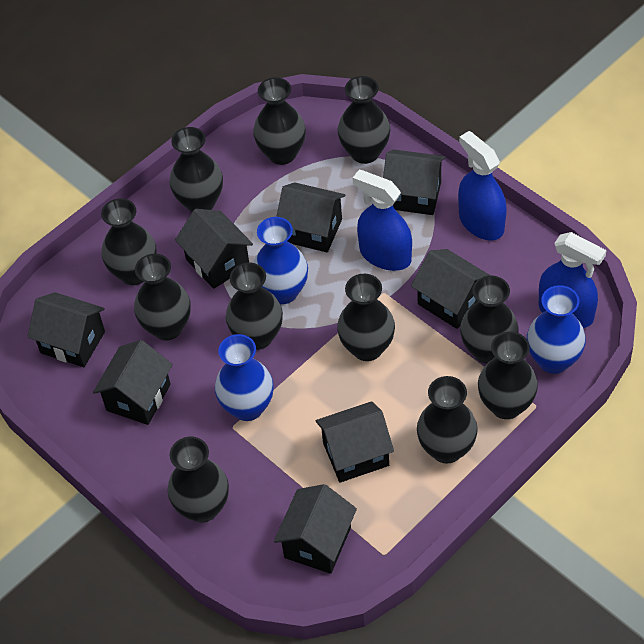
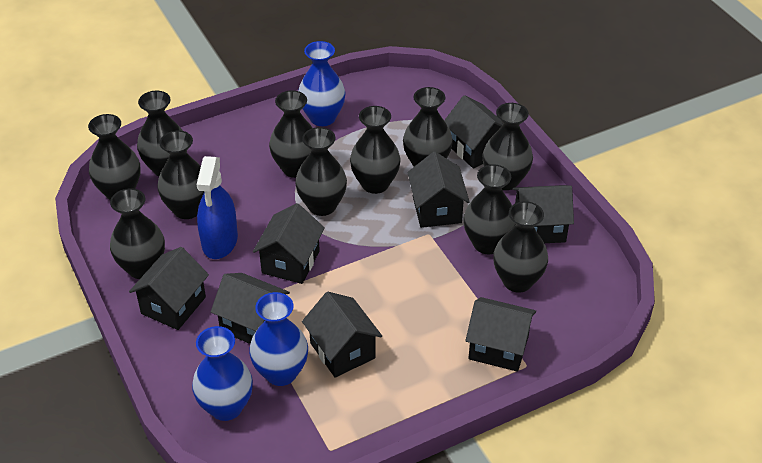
blue spray bottle: [353,170,412,271] [458,131,507,241] [539,232,607,328] = 3 -> [197,156,238,259] = 1

